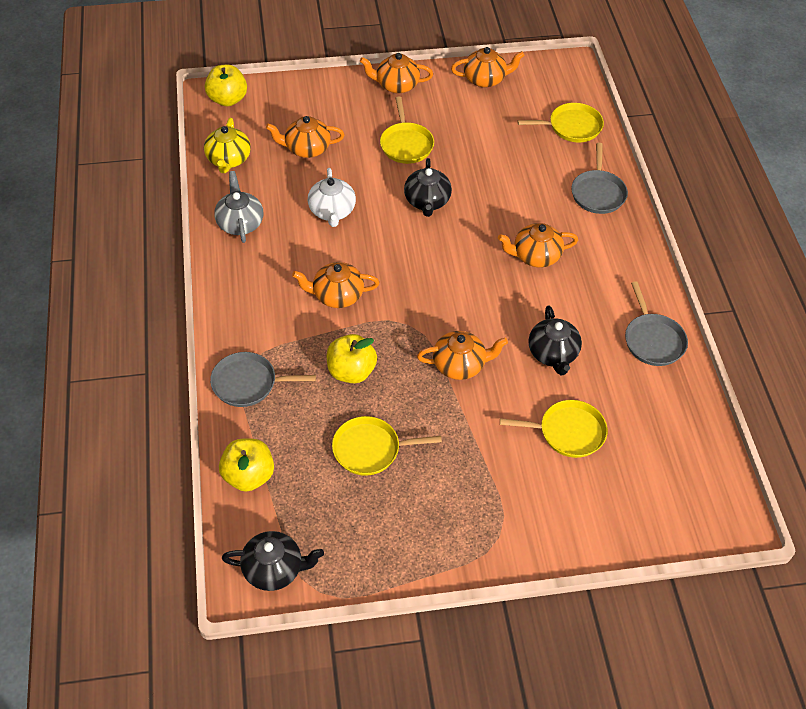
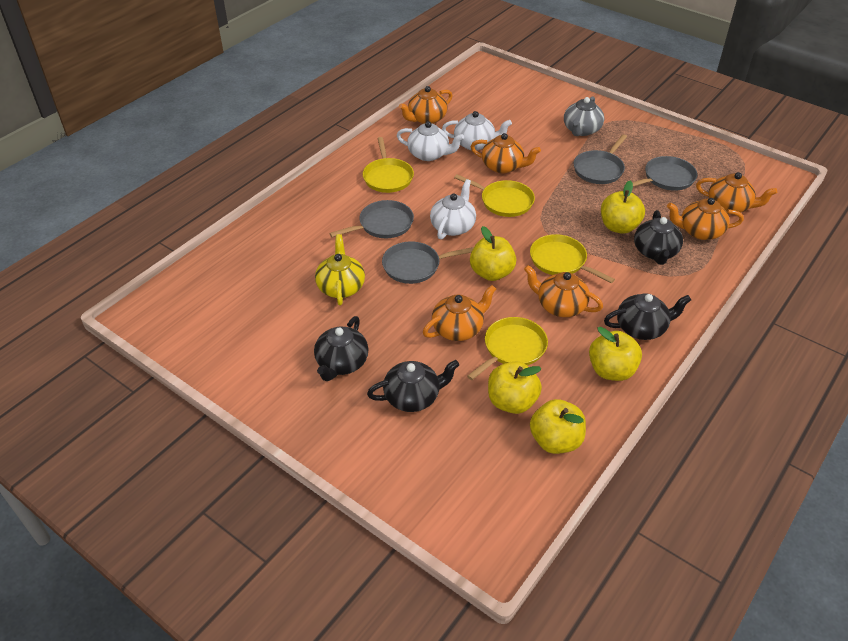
black teapot: [222,531,324,591] [404,158,452,217] [529,305,582,375] = 3 -> [314,316,369,381] [367,360,459,412] [604,293,691,340] [634,210,683,265] = 4
grey pan: [210,352,316,407] [571,143,628,214] [625,282,688,366] = 3 -> [329,200,414,238] [382,241,474,284] [574,134,627,184] [624,156,697,191] = 4
white teapot: [308,168,356,227] = 1 -> [397,121,464,161] [430,179,476,240] [442,111,512,150] = 3
yellow apple: [205,65,247,106] [219,438,274,492] [327,334,377,383] = 3 -> [470,226,516,281] [488,361,542,414] [530,399,586,454] [589,327,642,381] [601,180,645,234] = 5

